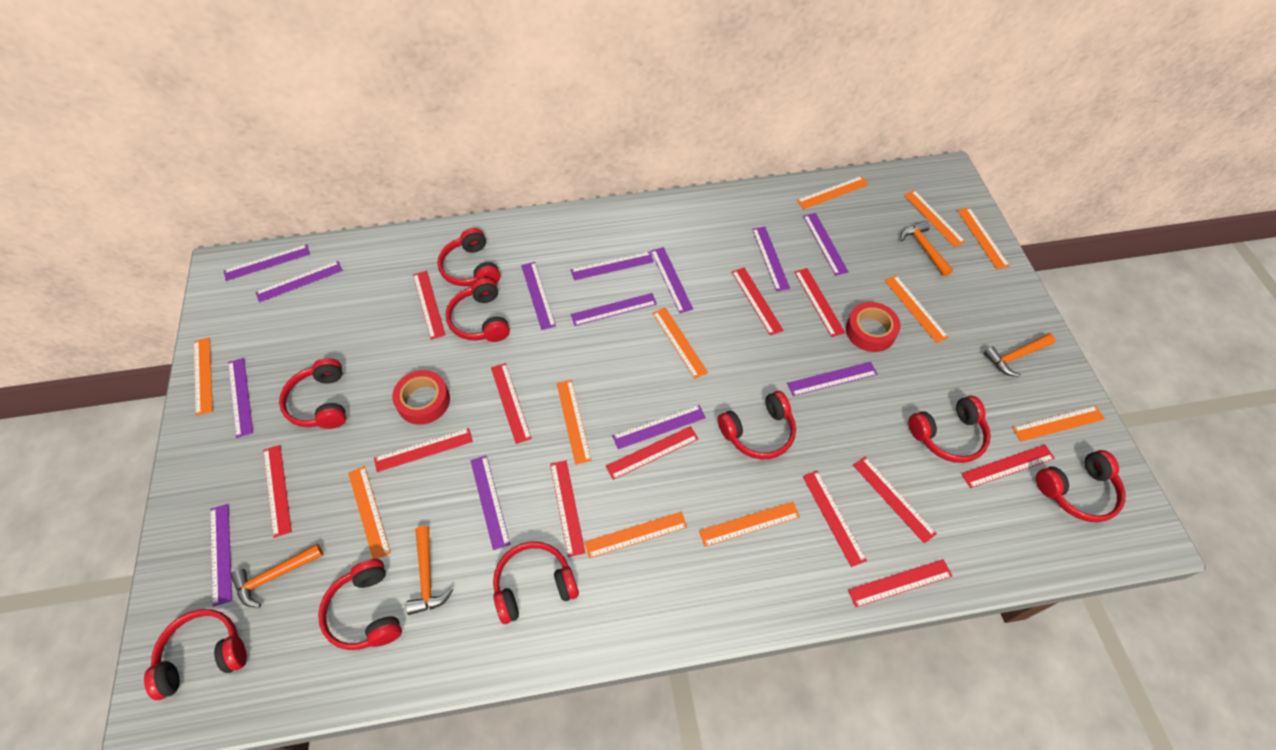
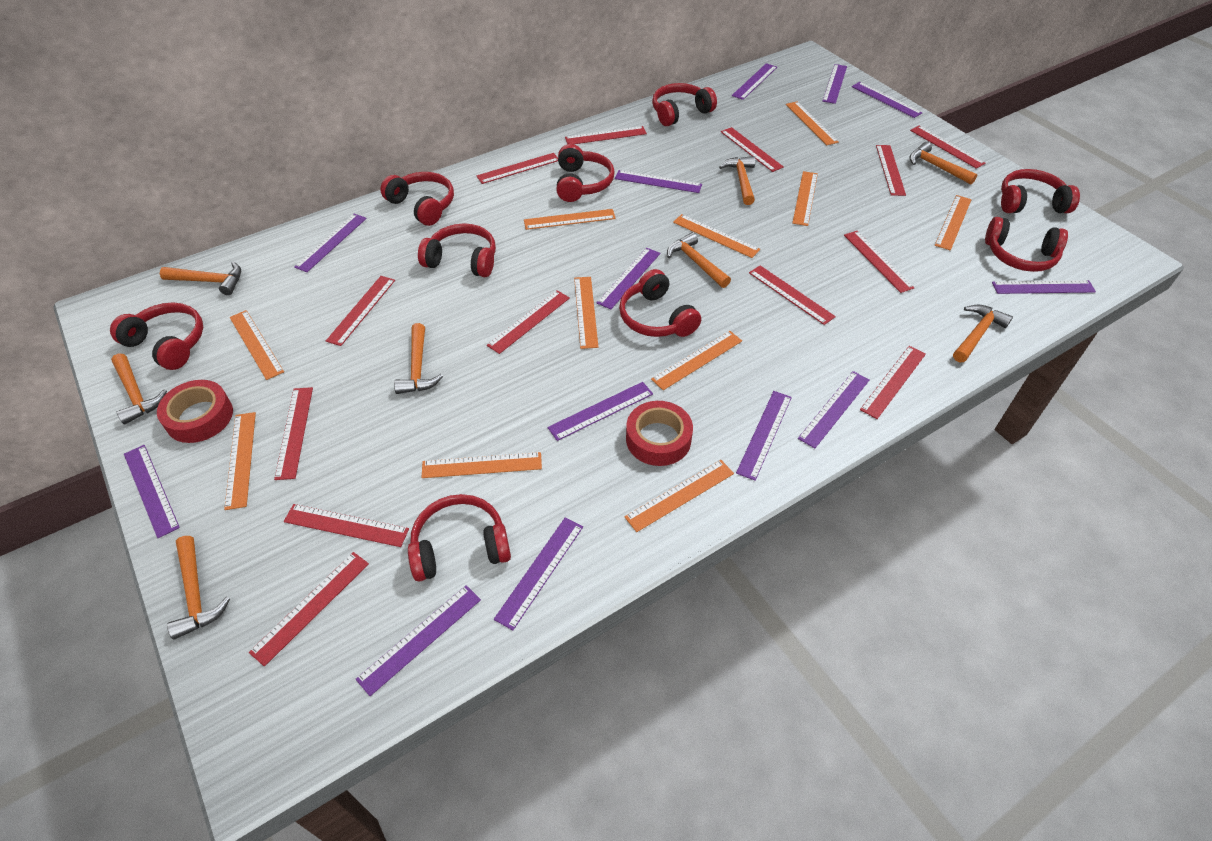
orange hammer: [230,544,323,608] [406,526,453,615] [901,221,953,276] [984,333,1055,377] = 4 -> [111,354,167,425] [160,262,241,295] [167,536,230,640] [394,323,443,394] [667,232,731,288] [719,156,755,205] [910,142,977,185] [953,305,1013,362] = 8
red ruler: [263,445,292,538] [374,428,473,472] [413,271,445,340] [491,363,532,444] [550,460,585,557] [606,426,698,480] [732,268,784,335] [794,268,845,337] [802,471,867,567] [848,559,952,607] [853,457,937,543] [961,444,1055,488] = 12 -> [249,552,369,666] [274,387,313,480] [284,504,409,547] [326,276,395,346] [477,153,558,184] [487,290,570,354] [565,126,647,144] [721,127,784,172] [749,265,836,325] [844,231,915,293] [860,346,926,419] [876,145,906,196] [910,125,986,169] = 13

